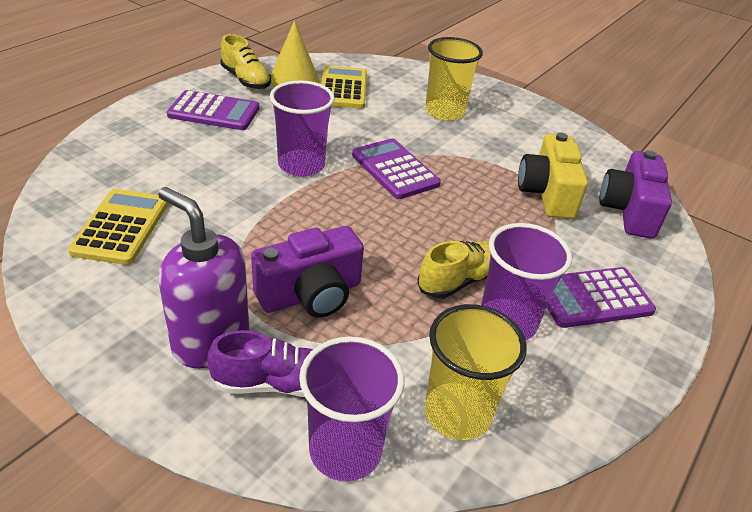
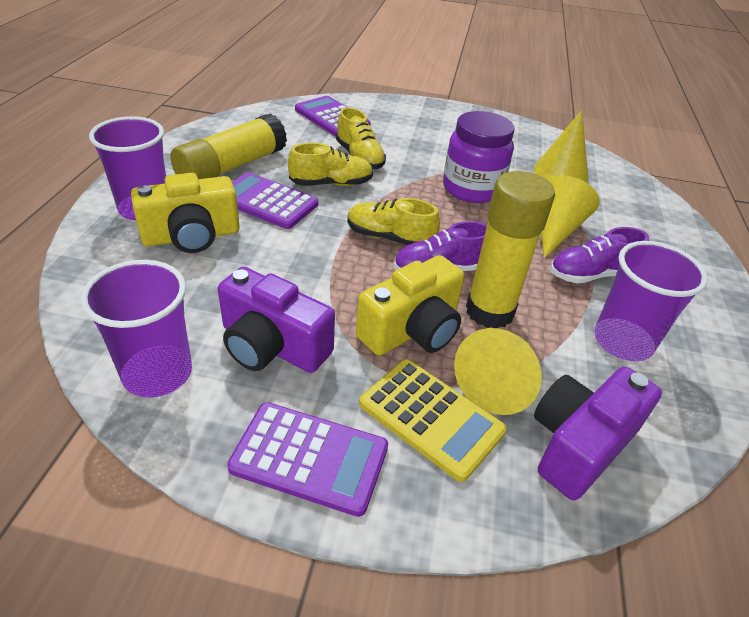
purple jar: none = 0 -> [443,111,515,203] = 1
purple shoe: [207,330,313,397] = 1 -> [394,221,487,271] [550,227,649,283] = 2
purple soap dispenser: [158,187,249,368] = 1 -> none = 0
yellow calculator: [68,189,168,265] [321,66,367,109] = 2 -> [359,359,507,482] = 1
yellow camera: [518,132,588,219] = 1 -> [131,173,240,253] [356,255,464,356] = 2
yellow cone: [271,20,320,88] = 1 -> [454,328,542,415] [534,110,588,183] [541,175,600,258] = 3
yellow cup: [425,37,483,121] [425,304,527,440] = 2 -> none = 0
yellow glue stick: none = 0 -> [170,113,287,179] [466,171,555,328] = 2
yellow shoe: [220,34,271,89] [417,241,490,299] = 2 -> [288,143,373,186] [336,107,386,169] [347,198,440,245] = 3

